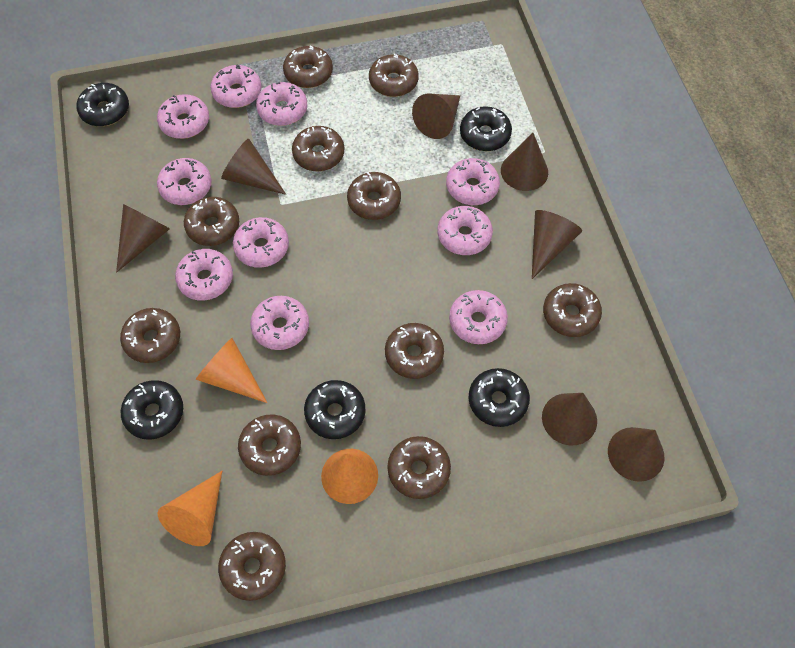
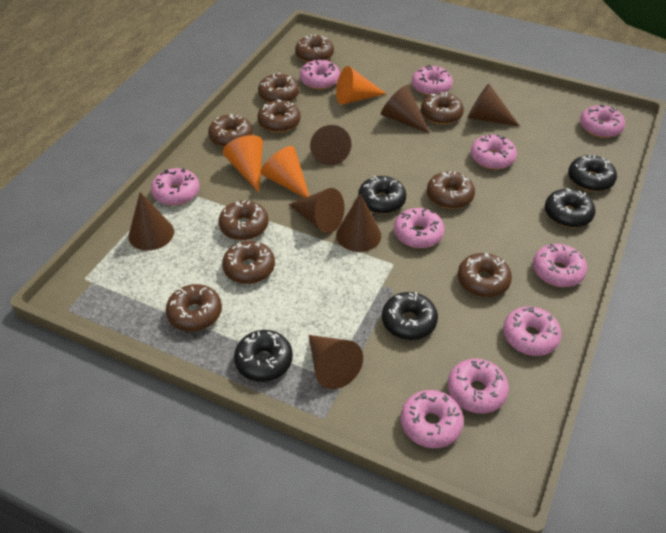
brown donut: [120,308,180,363] [184,197,239,246] [218,532,286,601] [238,415,301,476] [283,46,333,88] [292,126,344,171] [347,172,401,220] [369,54,419,97] [385,323,444,379] [387,436,451,499] [543,283,602,337] = 11 -> [166,284,222,331] [208,114,253,147] [218,200,268,240] [222,241,275,284] [257,99,301,133] [258,73,299,102] [295,34,334,62] [421,92,464,125] [427,171,475,209] [458,253,512,297] = 10

